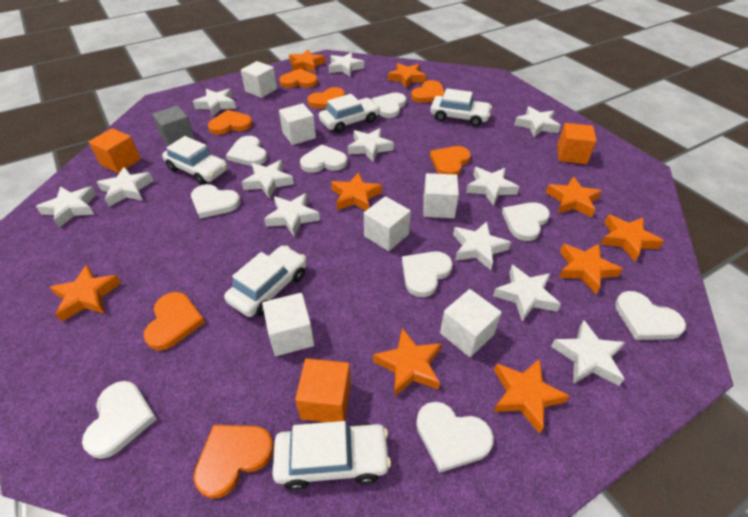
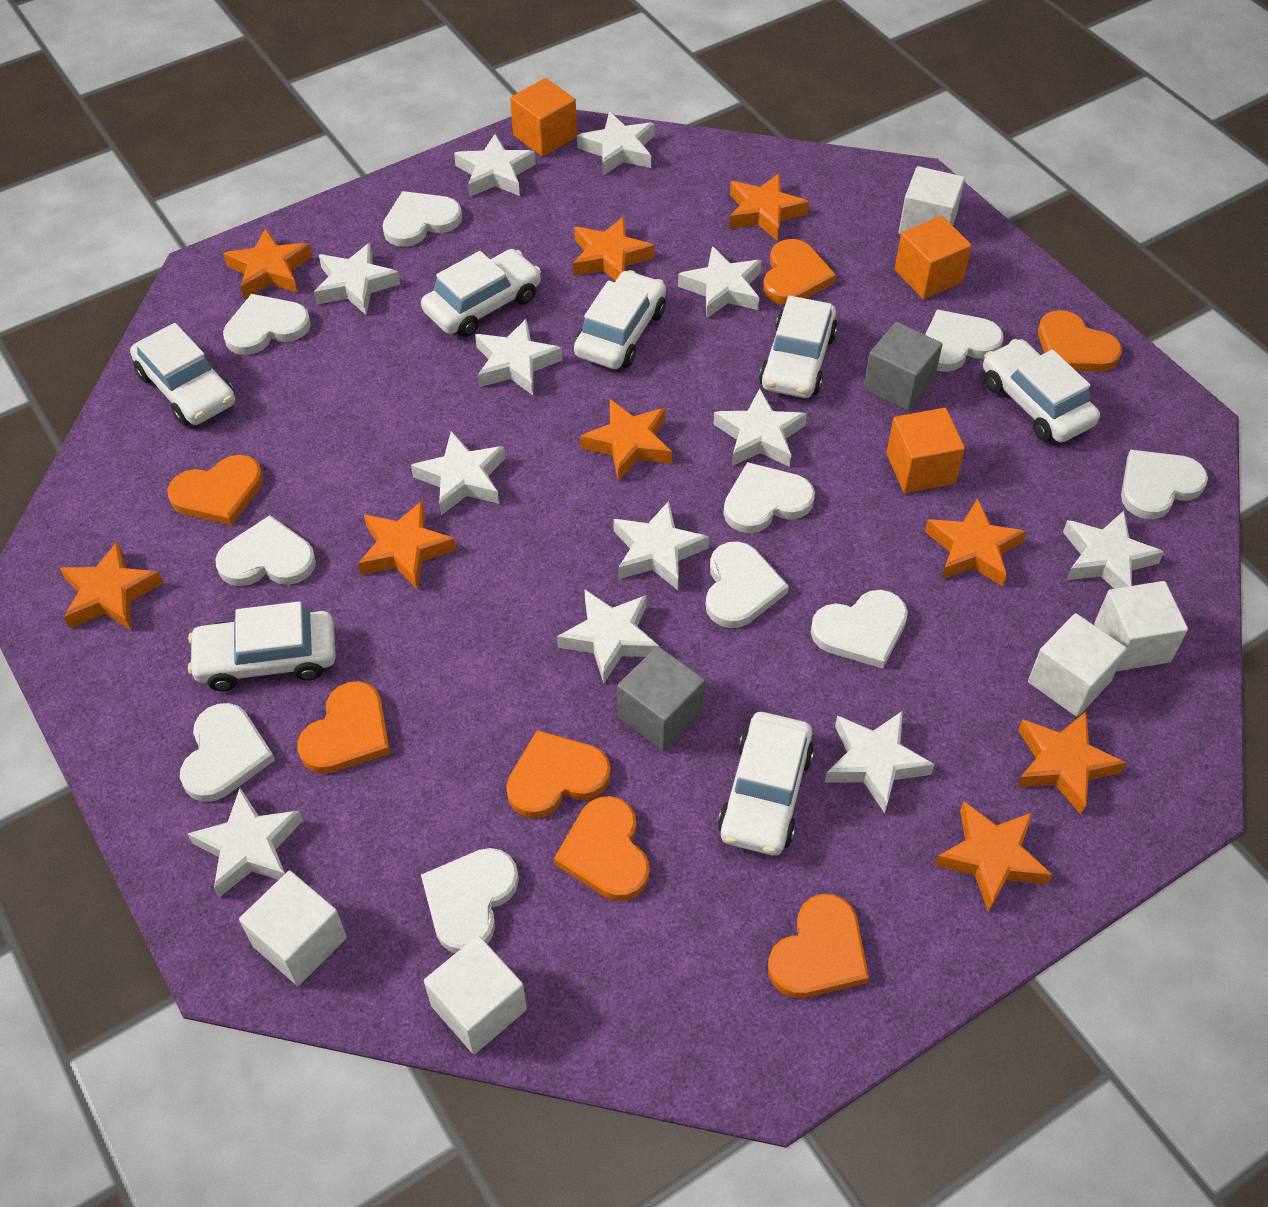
grey cube: [152,106,195,146] = 1 -> [617,646,705,751] [863,322,943,411] = 2
white car: [162,136,228,185] [224,245,307,317] [272,421,391,491] [319,94,380,133] [430,88,492,126] = 5 -> [130,323,235,426] [188,601,336,691] [421,249,541,337] [574,270,666,369] [718,712,814,856] [759,295,838,398] [983,339,1100,442] = 7
white cube: [241,61,277,98] [262,293,314,356] [279,103,316,145] [364,196,411,251] [423,173,459,218] [440,289,502,357] = 6 -> [239,871,347,986] [424,936,527,1054] [899,166,965,235] [1028,613,1127,717] [1094,581,1188,671] = 5
white heart: [82,381,157,459] [191,184,241,218] [226,136,267,166] [300,144,347,173] [372,93,406,118] [402,251,453,297] [416,402,494,473] [502,202,550,241] [615,291,686,340] = 9 -> [180,703,275,802] [215,515,316,586] [223,294,311,355] [383,191,462,247] [421,848,519,953] [706,541,789,628] [723,462,815,533] [811,590,908,668] [925,310,1003,372] [1121,450,1208,519] = 10

